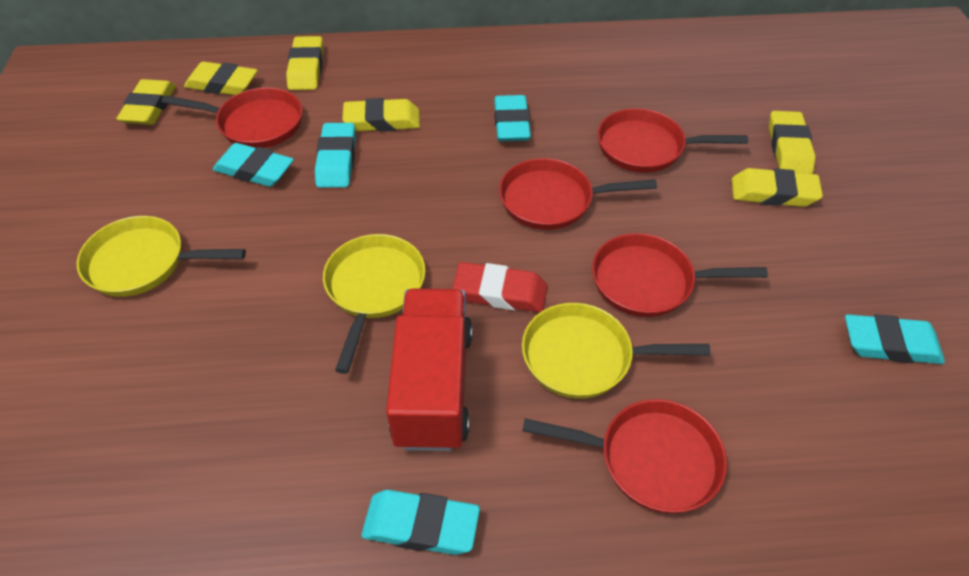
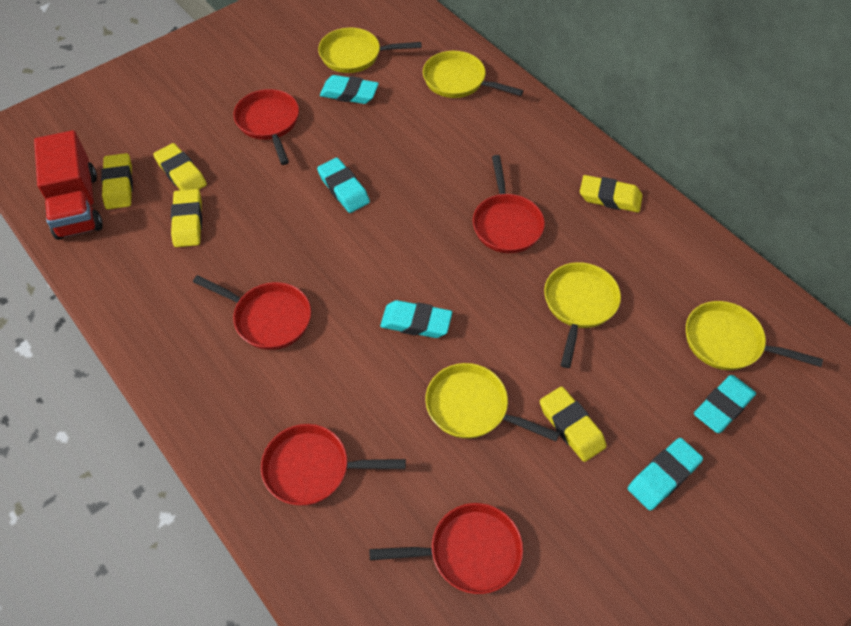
red eraser: [452,262,547,312] = 1 -> none = 0
yellow eraser: [117,79,176,125] [184,62,258,95] [286,36,323,90] [342,98,420,132] [732,168,823,207] [769,111,816,174] = 6 -> [101,153,133,209] [153,143,207,190] [171,189,202,247] [540,386,606,462] [580,175,643,213] = 5
yellow pan: [77,216,246,297] [323,234,426,374] [522,303,711,399] = 3 -> [318,27,421,73] [423,51,523,98] [425,363,560,441] [544,262,621,368] [686,301,823,370] = 5

